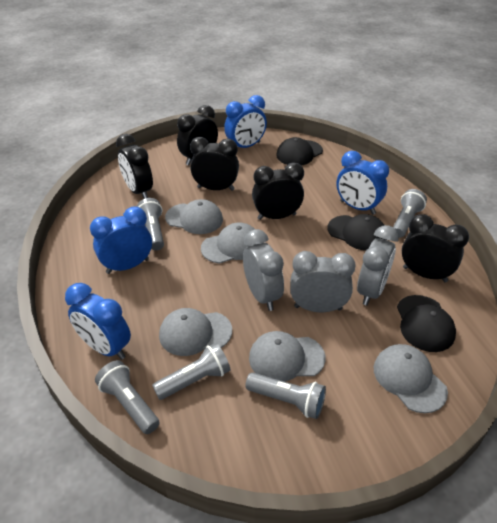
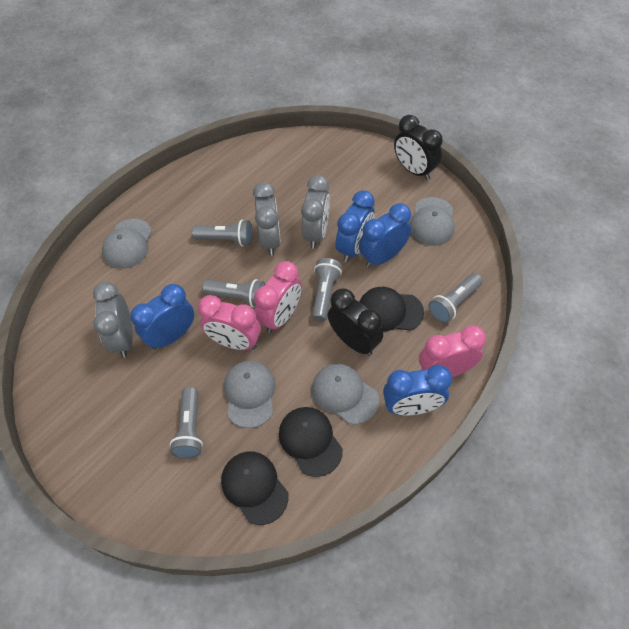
black clock: [116,134,153,199] [177,105,218,166] [190,137,239,191] [252,162,304,220] [402,214,469,282] = 5 -> [328,288,383,356] [394,115,443,180] = 2
grey cap: [159,308,232,356] [165,199,223,234] [201,223,255,264] [249,331,325,382] [374,344,448,413] = 5 -> [102,219,152,269] [224,361,276,428] [312,364,379,425] [410,197,455,246] = 4
pink clock: none = 0 -> [198,295,261,350] [254,261,302,333] [419,325,486,377] = 3

